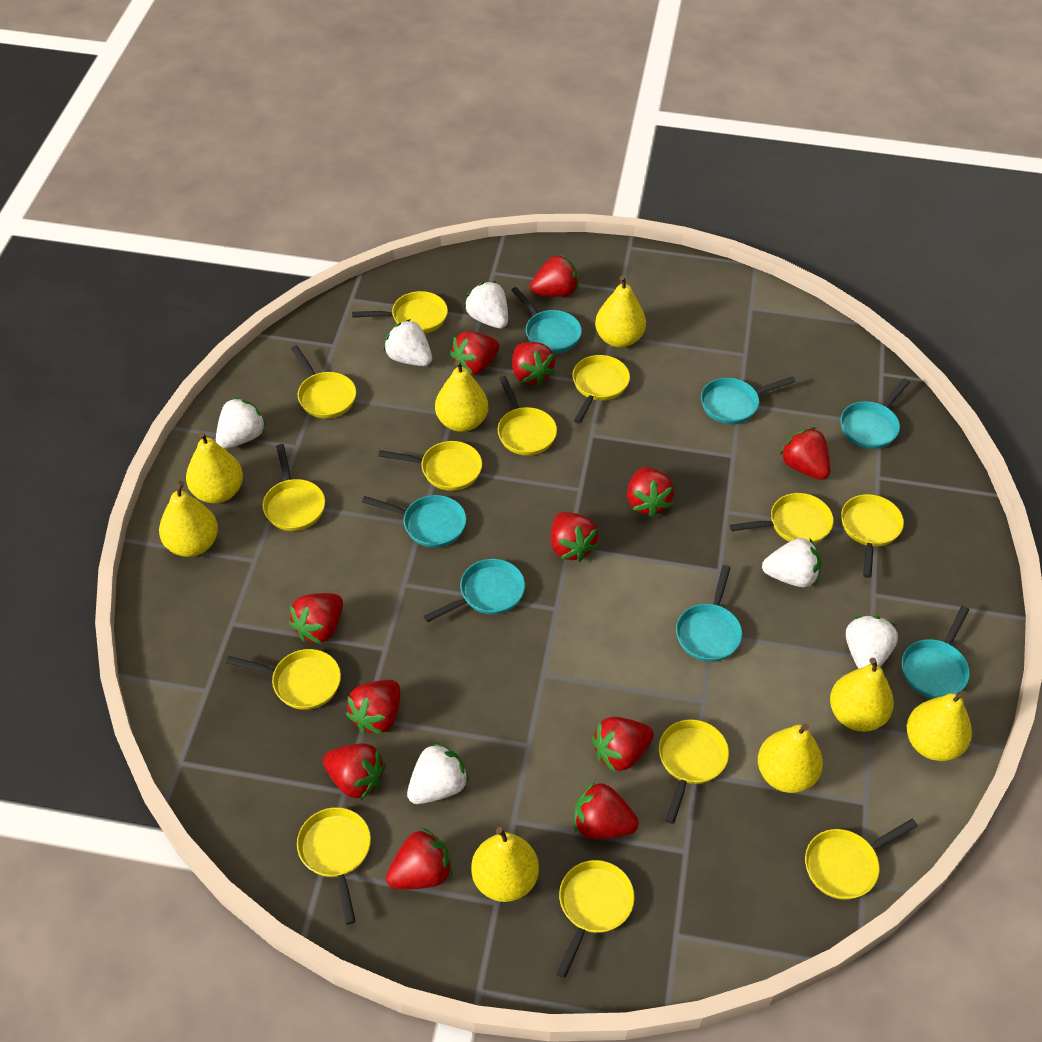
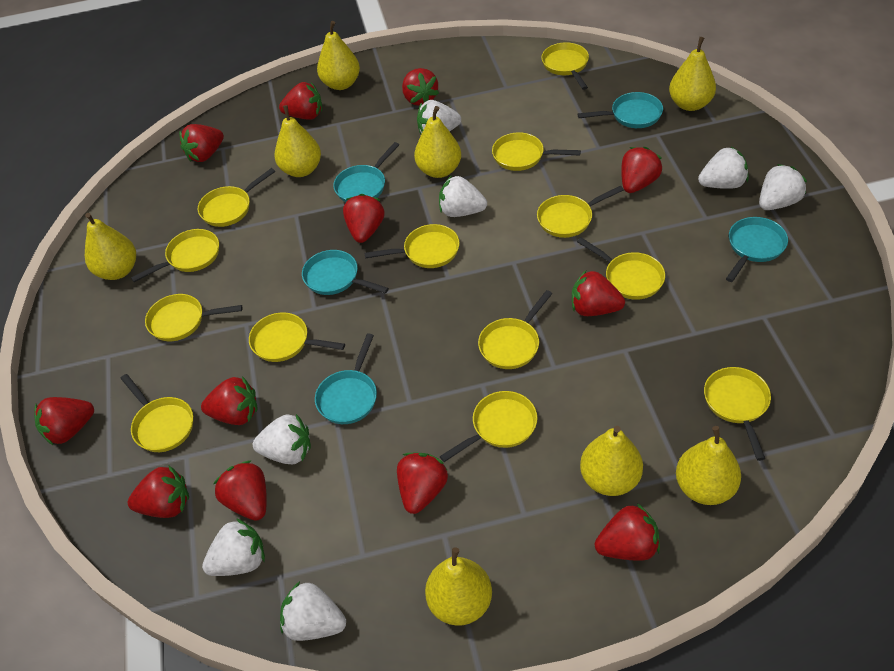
turquoise pan: [362,495,466,548] [424,559,525,622] [511,287,582,354] [676,565,742,662] [701,376,796,424] [840,378,910,449] [902,606,970,699] = 7 -> [302,250,389,295] [315,333,377,424] [333,142,399,202] [577,92,663,128] [726,217,788,282] = 5
white strawberry: [216,397,266,449] [383,319,432,366] [407,742,469,804] [464,281,508,328] [762,538,821,587] [846,616,898,669] = 6 -> [202,518,265,576] [253,414,311,464] [280,581,346,641] [417,100,461,134] [439,176,487,217] [698,147,749,189] [759,164,807,210] = 7

